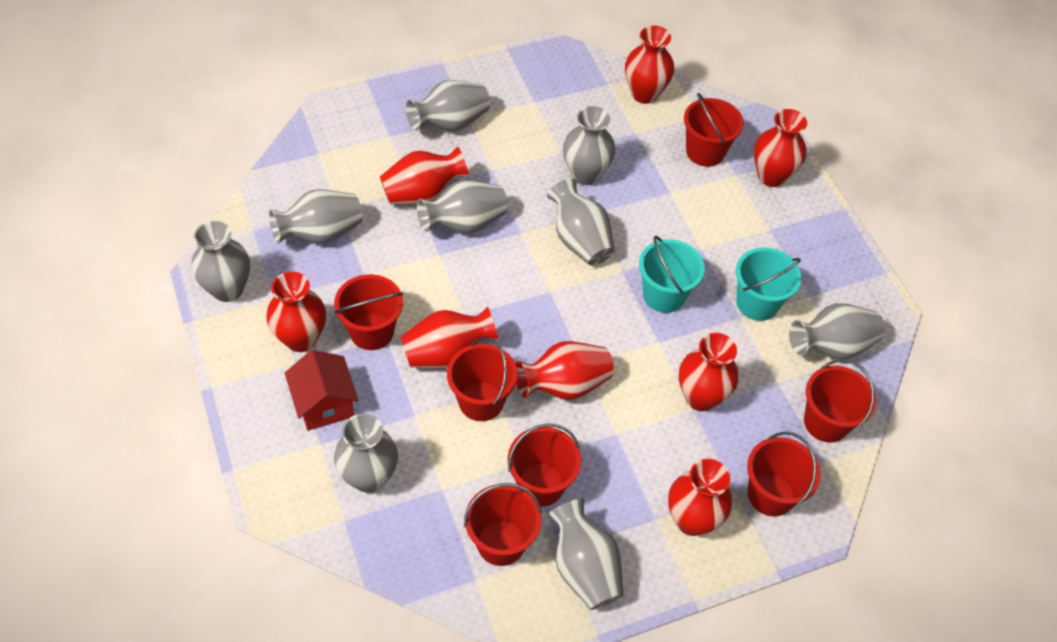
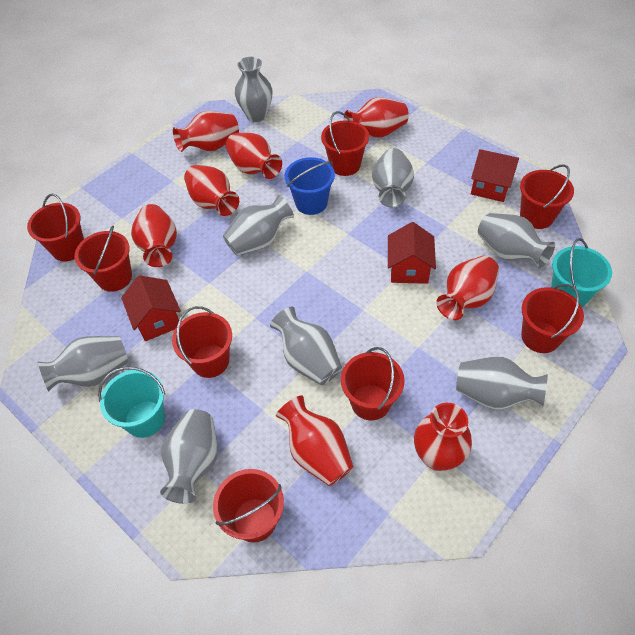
blue bucket: none = 0 -> [285,157,335,215] = 1
grey vase: [192,221,250,302] [269,189,363,244] [334,414,398,493] [406,80,490,131] [417,180,508,234] [547,178,615,265] [548,499,624,610] [563,106,615,185] [789,303,885,360] = 9 -> [37,336,128,392] [160,409,218,504] [223,195,294,256] [235,57,273,122] [270,307,342,385] [372,148,414,207] [456,357,548,410] [478,213,555,268] = 8
red bucket: [334,274,403,350] [447,337,518,421] [464,483,542,566] [508,423,581,507] [684,93,744,167] [747,432,821,516] [804,359,876,443] = 7 -> [27,194,84,261] [75,226,132,292] [172,306,232,378] [213,469,284,542] [321,111,369,176] [341,347,405,420] [520,164,574,229] [521,284,584,353] = 8
red house: [285,350,359,431] = 1 -> [121,275,181,341] [388,222,436,284] [471,149,519,202] = 3

